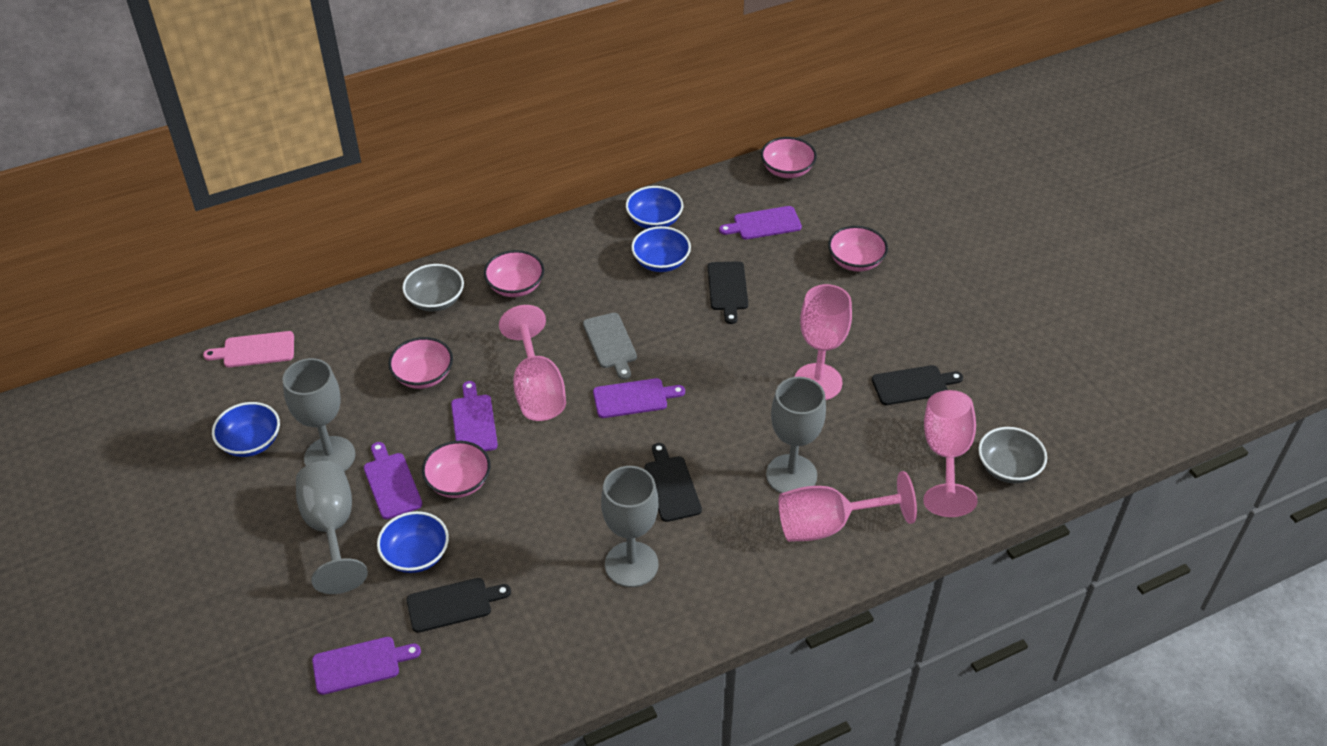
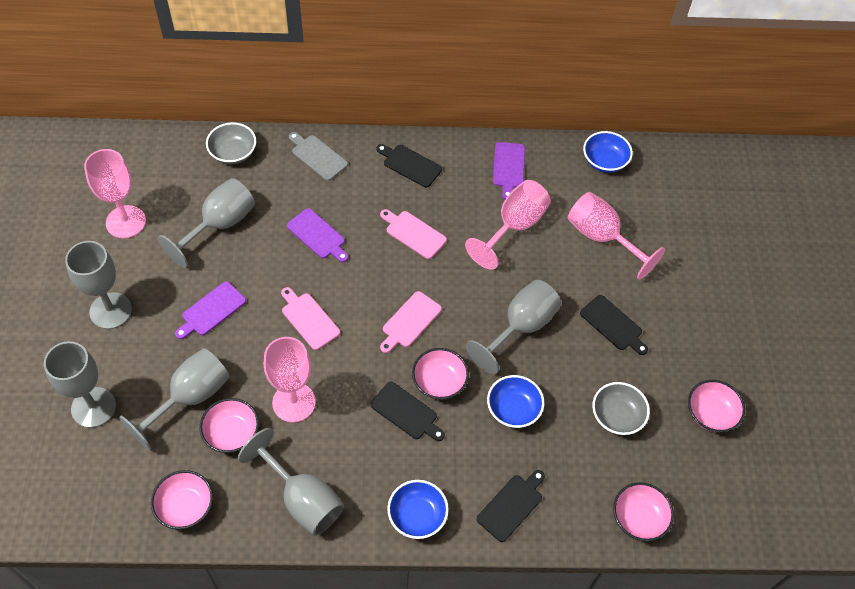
blue bowl: [212,402,280,457] [377,511,449,573] [626,186,683,229] [631,226,691,272] = 4 -> [387,480,449,539] [487,375,544,428] [583,131,633,173] = 3
grey goblet: [283,358,356,471] [296,461,368,594] [601,466,658,587] [766,377,826,493] = 4 -> [44,341,116,428] [65,241,132,329] [119,348,230,450] [158,178,255,268] [238,428,344,536] [466,280,561,374] = 6
pink cutting board: [203,331,294,367] = 1 -> [281,287,340,350] [380,209,447,259] [380,291,442,353] = 3
purple cutting board: [312,637,421,695] [364,442,422,519] [451,381,498,451] [593,378,685,418] [719,206,802,240] = 5 -> [175,281,246,339] [287,208,349,262] [493,142,525,199] = 3

